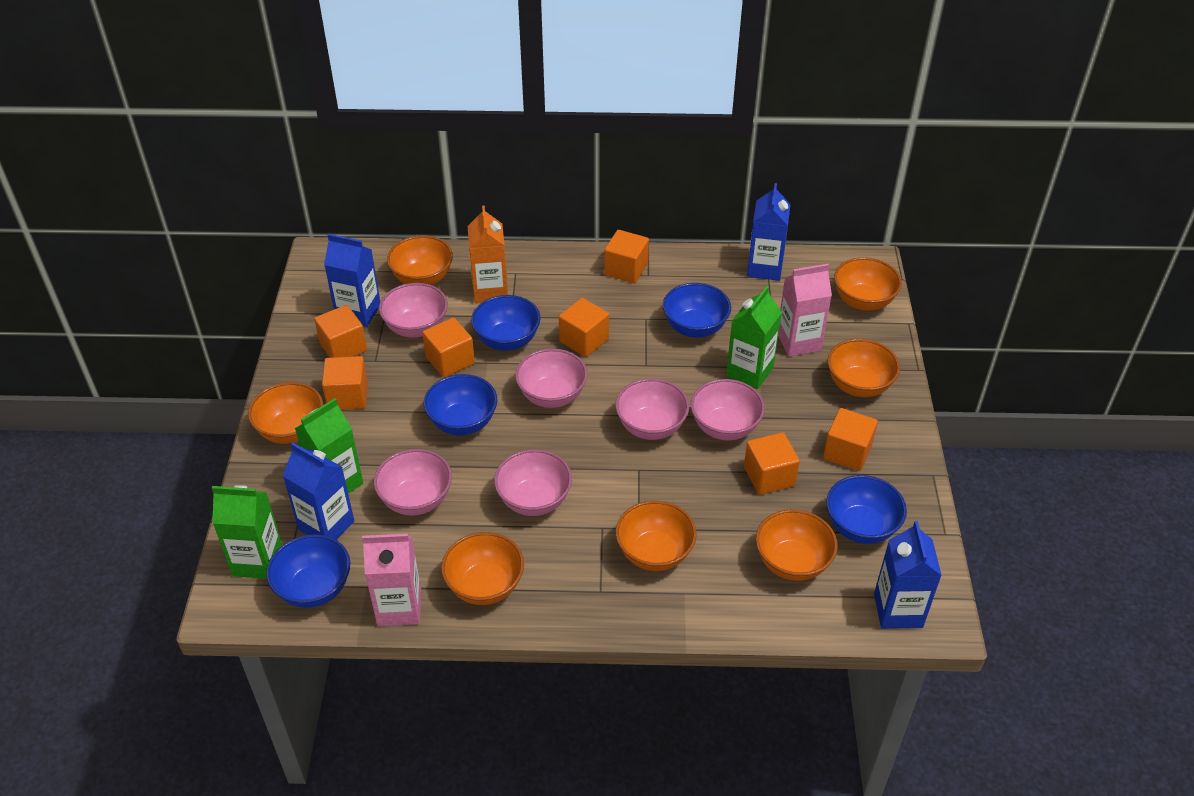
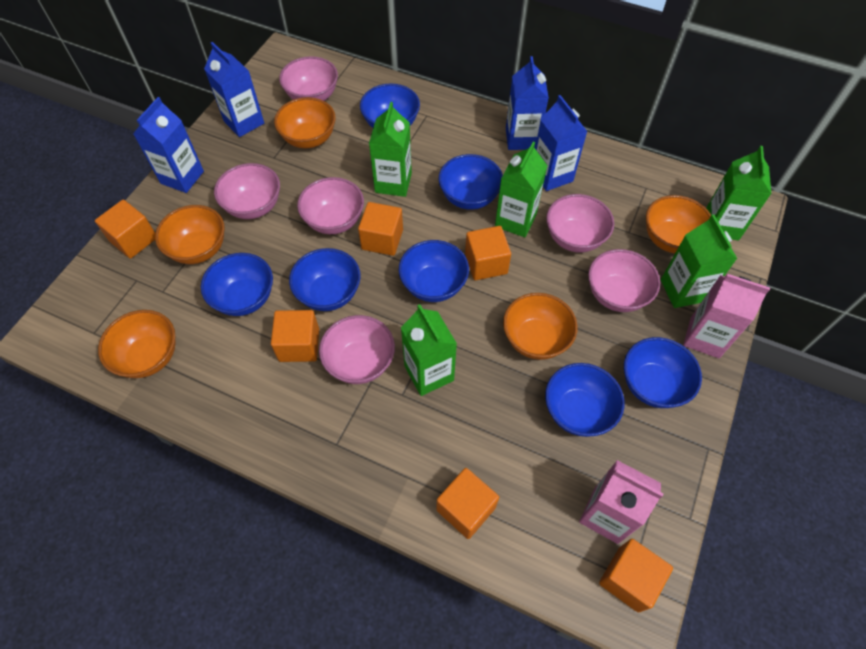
blue bowl: [266,534,350,608] [424,374,497,435] [471,295,541,351] [663,283,731,338] [826,475,907,544] = 5 -> [201,253,273,316] [289,248,361,311] [360,83,420,128] [399,240,469,302] [438,154,503,210] [545,363,625,437] [624,337,702,408] = 7
green carton: [212,485,282,579] [295,398,363,494] [726,286,782,389] = 3 -> [369,102,412,197] [401,304,457,396] [495,142,547,237] [661,214,737,308] [706,146,771,240] = 5
orange bowl: [248,382,323,444] [387,235,453,285] [441,532,524,605] [616,501,697,571] [756,509,838,581] [828,339,900,397] [834,257,902,311] = 7 -> [98,310,176,378] [155,205,225,264] [274,97,336,148] [503,293,578,360] [646,195,711,254] = 5
orange carton: [468,205,508,303] = 1 -> none = 0
orange cube: [314,305,367,358] [322,356,368,410] [422,318,475,377] [559,298,609,357] [604,230,649,283] [744,432,800,495] [823,408,878,471] = 7 -> [95,200,155,259] [271,310,319,362] [358,202,403,256] [437,468,499,539] [465,226,511,280] [599,539,673,613] = 6

